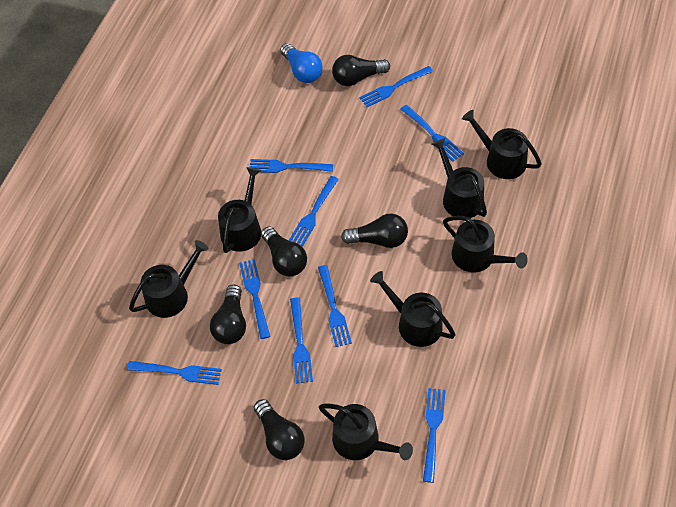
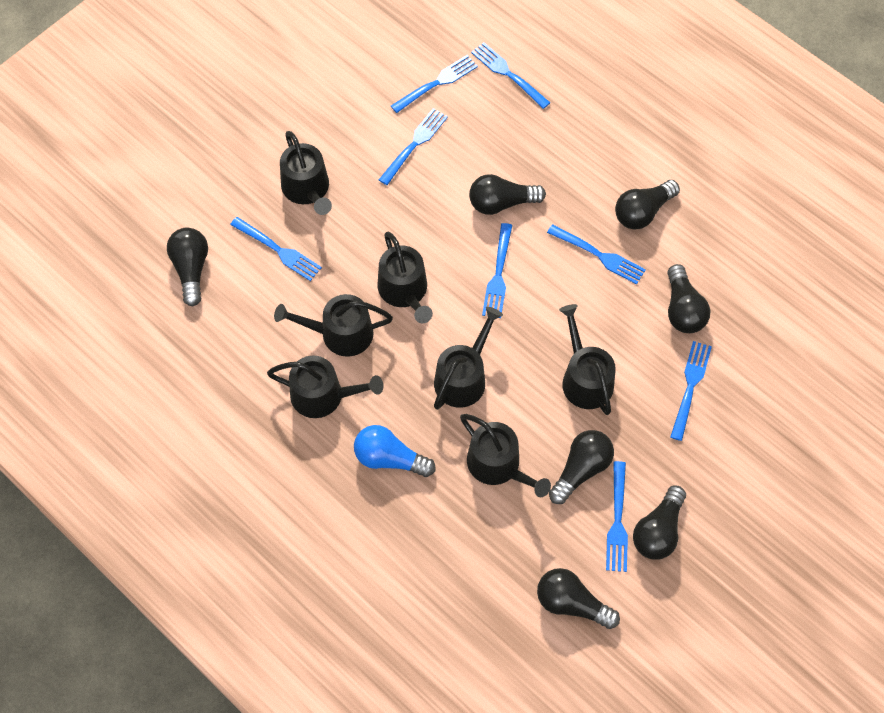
black light bulb: [210,284,246,344] [254,399,305,460] [261,226,307,277] [332,55,390,86] [341,213,408,248] = 5 -> [167,228,208,306] [469,174,546,215] [537,568,620,629] [549,430,614,504] [615,180,680,230] [633,485,686,560] [667,264,710,333] = 7
blue fork: [127,361,222,385] [239,259,270,339] [250,159,333,173] [289,176,339,247] [290,298,313,384] [318,265,352,347] [360,66,433,107] [400,105,464,162] [423,388,446,483] = 9 -> [230,217,322,281] [379,108,448,185] [391,55,478,113] [471,42,550,109] [482,223,512,318] [547,224,646,284] [606,461,628,572] [671,341,712,441] = 8

